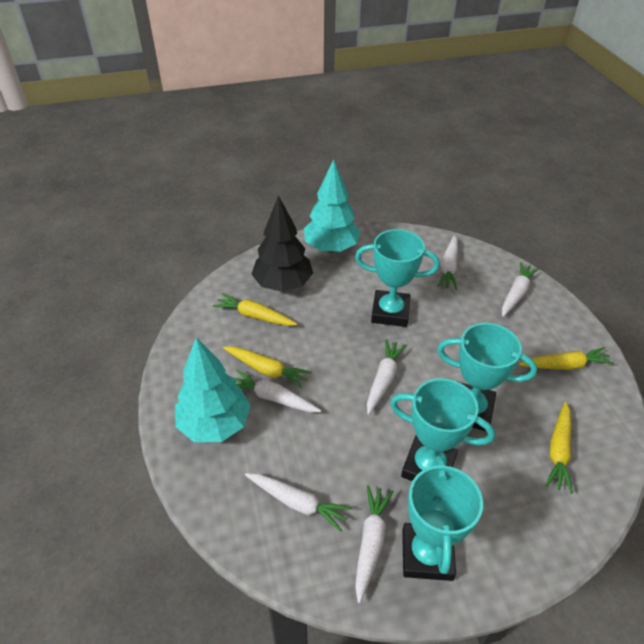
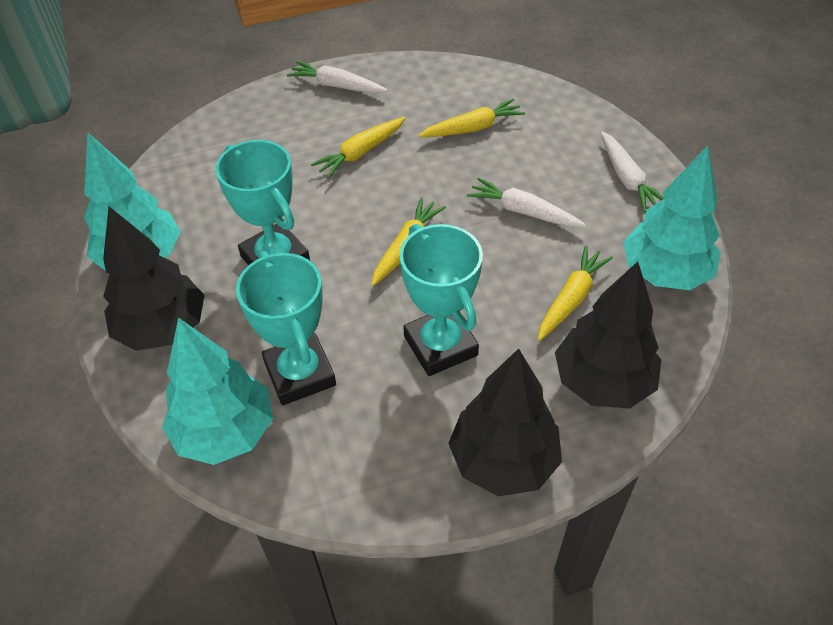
black tree: [251,195,313,292] = 1 -> [103,207,205,351] [448,348,562,496] [555,262,661,409] = 3
turquoise tree: [175,337,251,442] [304,160,361,252] = 2 -> [84,132,181,271] [162,317,273,465] [623,146,721,290] = 3
turquoise trophy: [355,229,440,327] [390,378,495,481] [402,455,483,581] [437,323,537,432] = 4 -> [215,140,310,265] [236,251,336,405] [399,224,483,376] = 3
white carrot: [232,370,321,412] [245,473,352,532] [355,485,393,603] [367,339,407,415] [437,235,458,290] [502,262,540,317] = 6 -> [287,61,388,93] [467,178,586,227] [601,132,664,212] = 3

